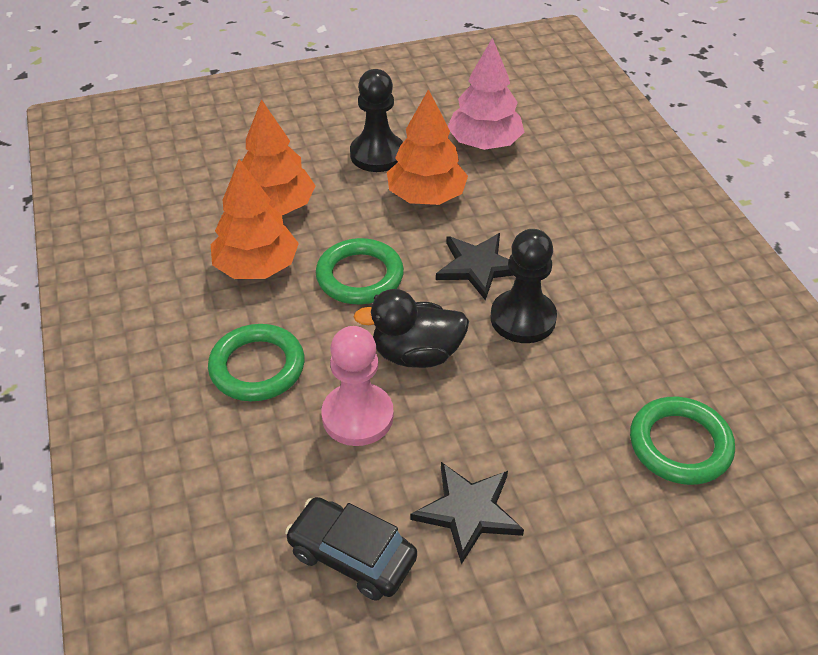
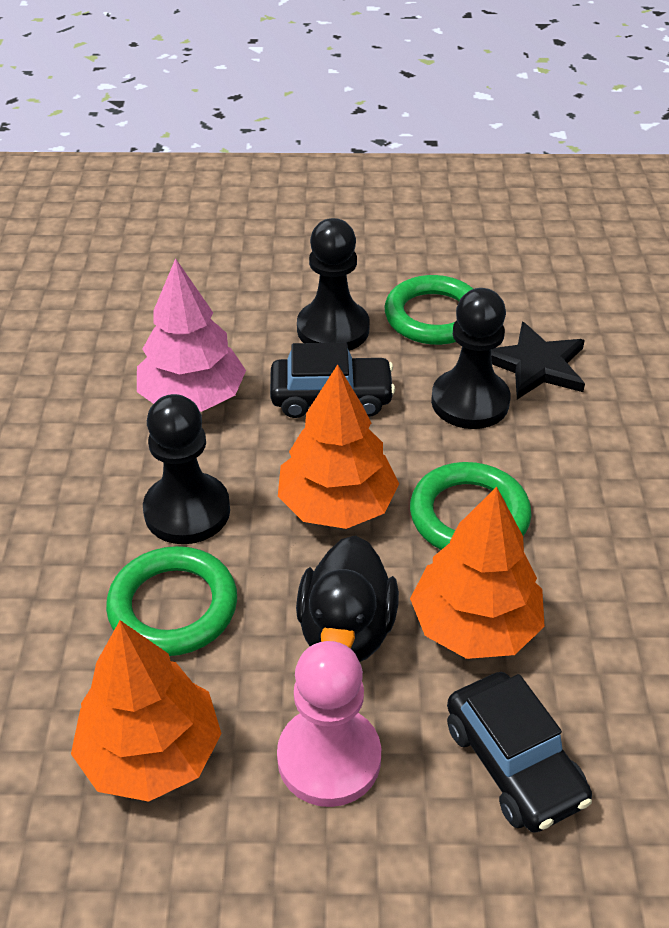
black car: [285,497,417,601] = 1 -> [270,342,395,418] [447,672,592,833] = 2
black pawn: [350,69,403,172] [491,229,557,343] = 2 -> [143,394,230,544] [297,218,370,351] [431,288,510,429] = 3
black star: [411,462,524,565] [436,233,514,300] = 2 -> [491,322,585,399] = 1

